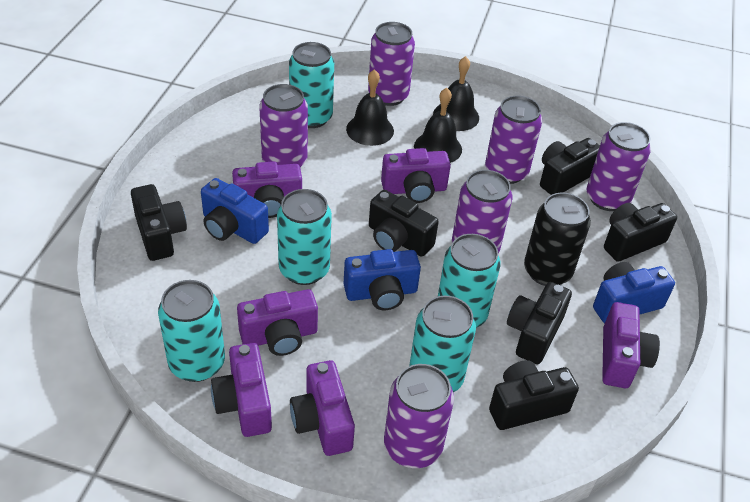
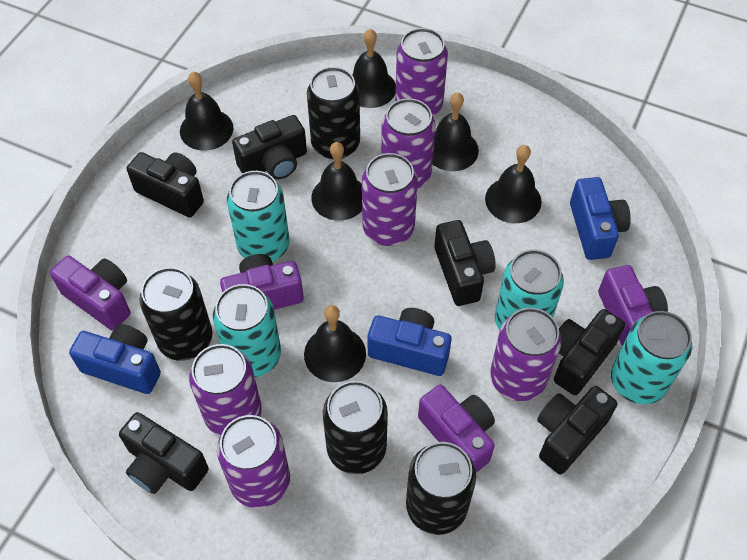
black bell: [346,69,394,146] [414,88,462,163] [433,56,479,131] = 3 -> [180,71,233,151] [304,305,366,382] [311,142,362,221] [352,29,396,108] [432,92,479,171] [485,145,542,223] = 6
black can: [524,193,591,286] = 1 -> [139,267,213,361] [307,67,360,160] [323,381,388,474] [406,442,476,535] = 4
purple camera: [211,343,272,437] [232,161,302,218] [237,289,318,356] [290,360,355,456] [381,148,451,203] [602,302,660,388] = 6 -> [50,256,131,331] [220,254,304,310] [418,385,495,473] [598,265,668,346] = 4
turquoise can: [158,280,225,382] [277,189,332,285] [289,42,334,128] [409,296,476,393] [438,234,501,328] = 5 -> [213,284,281,377] [227,171,289,261] [495,250,564,331] [611,311,692,404] = 4

